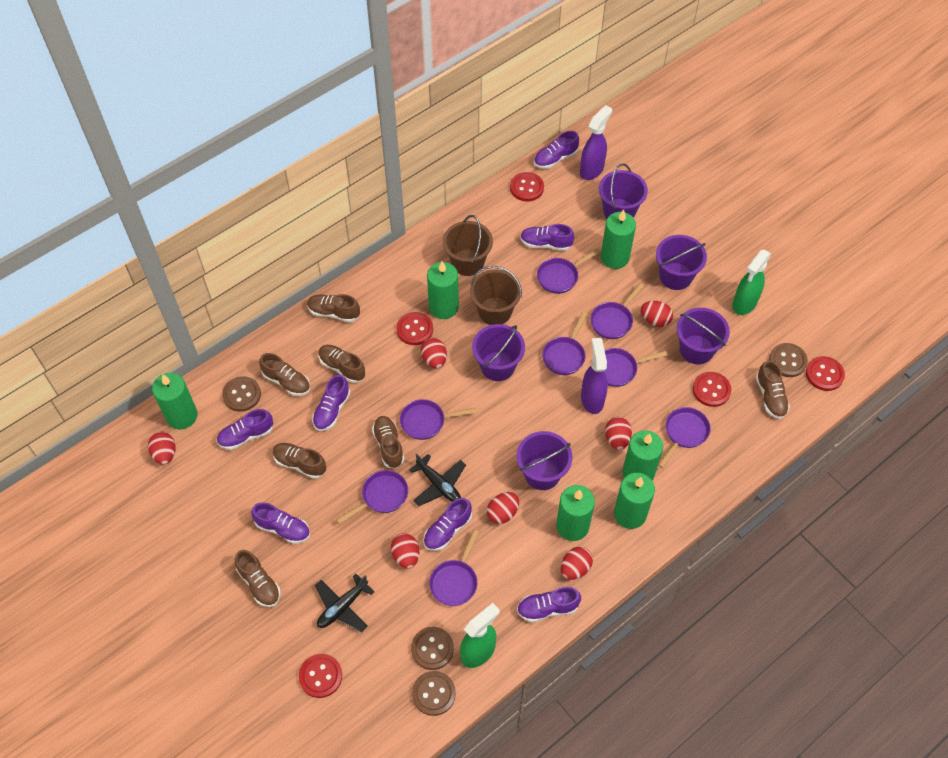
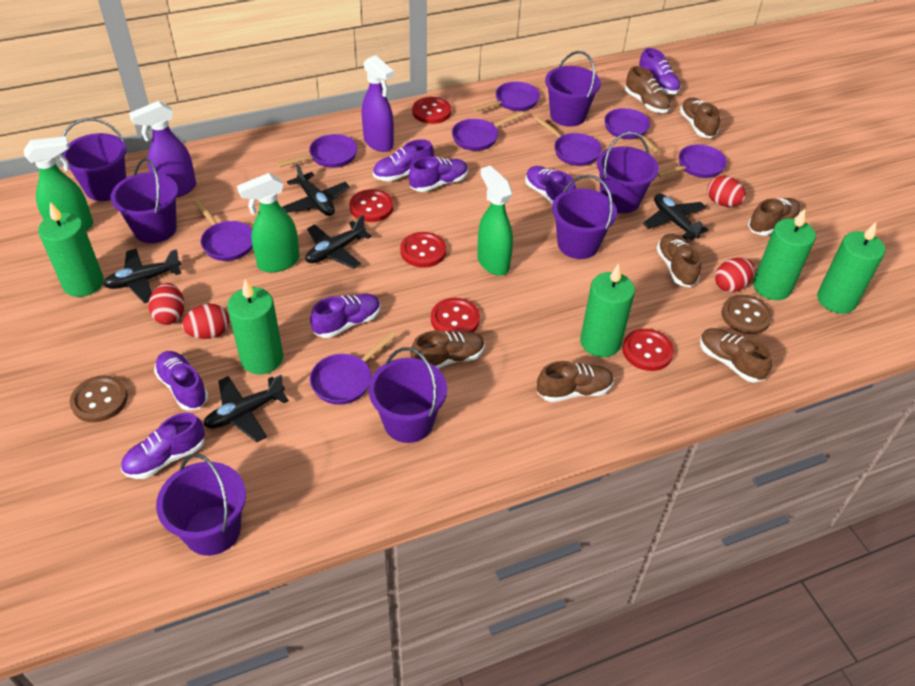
black plane: [315,574,374,632] [409,454,466,507] = 2 -> [103,249,181,303] [204,375,289,442] [282,163,350,216] [305,215,372,269] [643,194,709,240] = 5
brown bucket: [443,215,493,276] [470,266,522,325] = 2 -> none = 0
brown button: [222,376,261,412] [411,627,454,670] [412,671,456,716] [769,343,808,377] = 4 -> [70,375,128,422] [722,295,772,334] = 2
green candle: [152,373,198,429] [427,261,459,319] [556,485,595,541] [601,209,636,269] [614,473,655,529] [623,430,663,481] = 6 -> [38,202,104,297] [227,279,283,374] [580,263,635,357] [753,209,816,300] [817,222,886,314] = 5
green spray bottle: [460,603,500,668] [732,249,772,315] = 2 -> [24,136,93,231] [237,173,300,273] [477,166,513,276] = 3
purple bucket: [472,324,525,381] [516,431,573,490] [599,163,648,219] [656,235,707,290] [677,308,730,364] = 5 -> [62,118,127,201] [111,158,178,243] [156,453,246,556] [368,347,447,443] [545,51,601,127] [552,175,617,259] [597,132,659,214] = 7
red egg: [148,432,176,465] [391,533,419,569] [421,338,447,369] [487,492,519,524] [561,547,593,580] [605,417,632,450] [640,301,673,327] = 7 -> [148,283,185,325] [182,304,230,339] [707,175,746,207] [715,258,754,292] = 4

